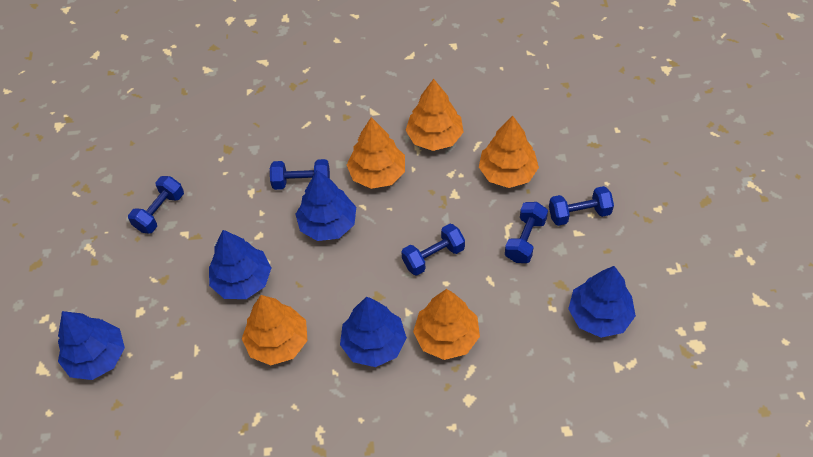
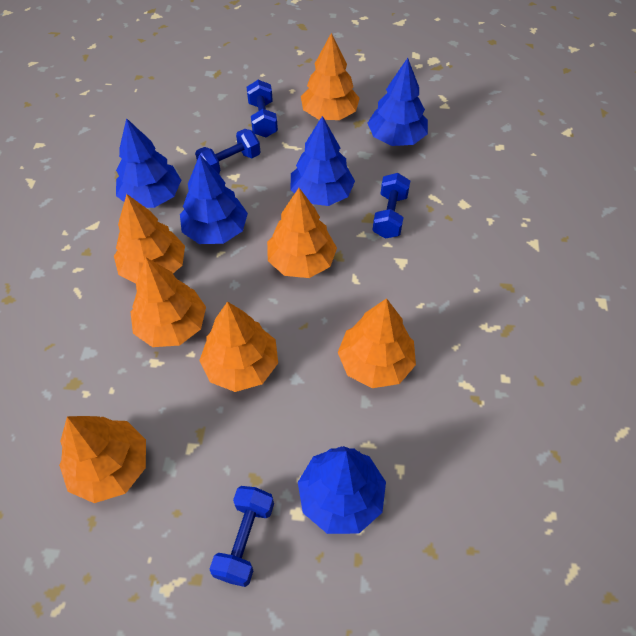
blue dumbbell: [128,176,184,234] [270,159,330,190] [401,224,465,276] [505,202,548,263] [549,186,614,226] = 5 -> [195,129,260,174] [210,486,274,587] [247,80,278,137] [372,173,410,239] = 4
orange tree: [242,295,308,365] [347,117,405,189] [405,79,464,151] [413,289,480,360] [479,116,539,188] = 5 -> [59,416,146,503] [114,194,185,284] [131,258,206,347] [199,301,278,392] [267,188,337,278] [301,33,360,120] [338,298,416,388] = 7

